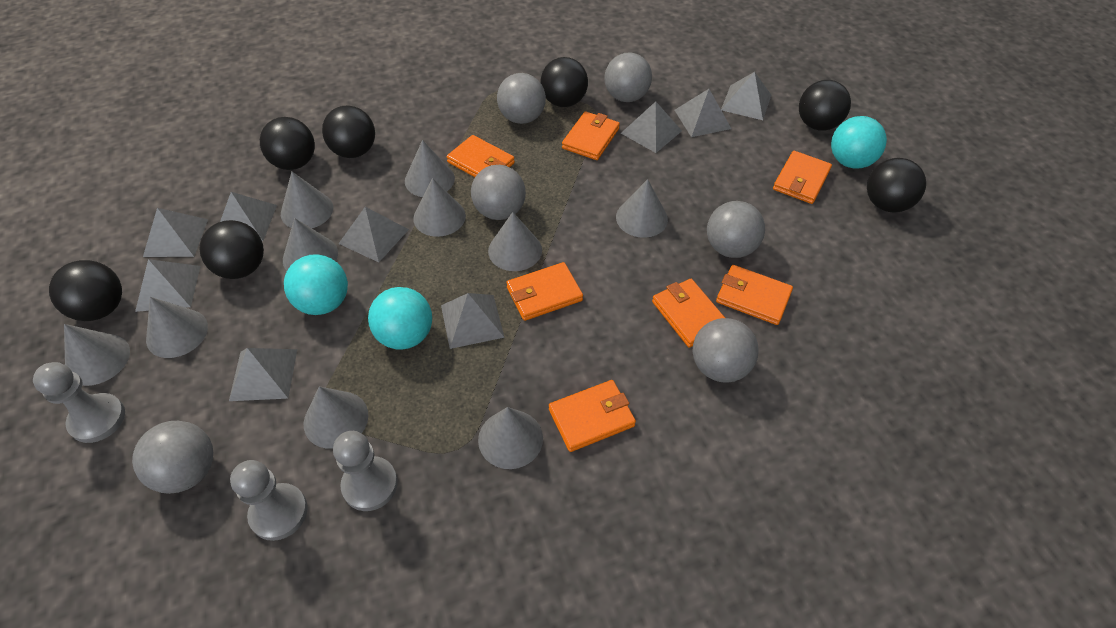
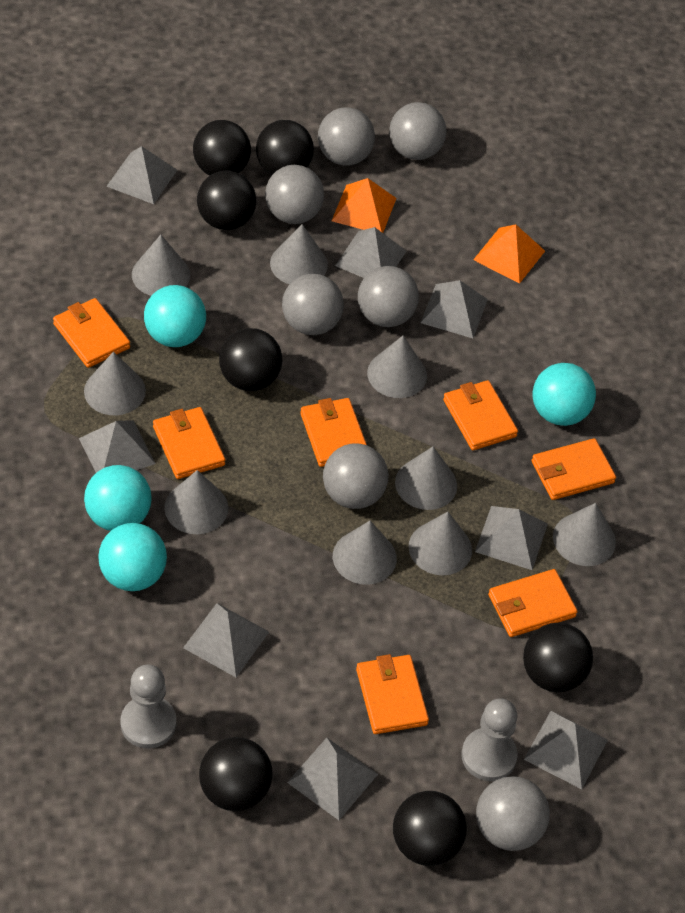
grey ball: [132,421,213,494] [471,165,526,220] [497,73,546,124] [604,53,652,102] [693,318,759,383] [707,201,765,258] = 6 -> [265,165,324,224] [282,274,344,335] [318,107,375,166] [323,444,389,509] [358,266,419,327] [389,102,446,160] [476,776,550,851] = 7
grey cone: [64,324,130,386] [146,297,208,358] [281,172,333,228] [283,218,338,271] [304,386,368,449] [405,140,455,197] [413,178,466,237] [478,407,543,469] [488,212,542,271] [616,179,668,238] = 10 -> [84,352,146,416] [132,235,190,296] [164,470,228,534] [270,224,328,284] [333,521,397,585] [367,336,427,398] [395,447,457,510] [408,512,472,575] [553,503,616,566] = 9
grey pawn: [33,362,125,443] [230,460,308,541] [333,431,398,511] = 3 -> [120,665,176,748] [461,698,518,781] = 2
grey pyramid: [135,259,200,312] [143,208,208,257] [220,192,277,241] [229,348,297,401] [338,207,409,262] [441,293,505,349] [621,102,682,153] [675,89,731,137] [721,72,771,120] = 9 -> [79,420,156,473] [106,146,177,204] [183,603,269,677] [287,738,378,820] [335,227,406,278] [421,280,488,338] [475,506,548,570] [524,711,608,789] = 8
orange pyramid: none = 0 -> [332,178,397,233] [473,224,545,284] = 2
turquoise ball: [284,254,348,315] [368,287,432,350] [831,116,887,169] = 3 -> [84,465,152,531] [98,523,167,591] [144,285,206,347] [533,363,596,426] = 4

